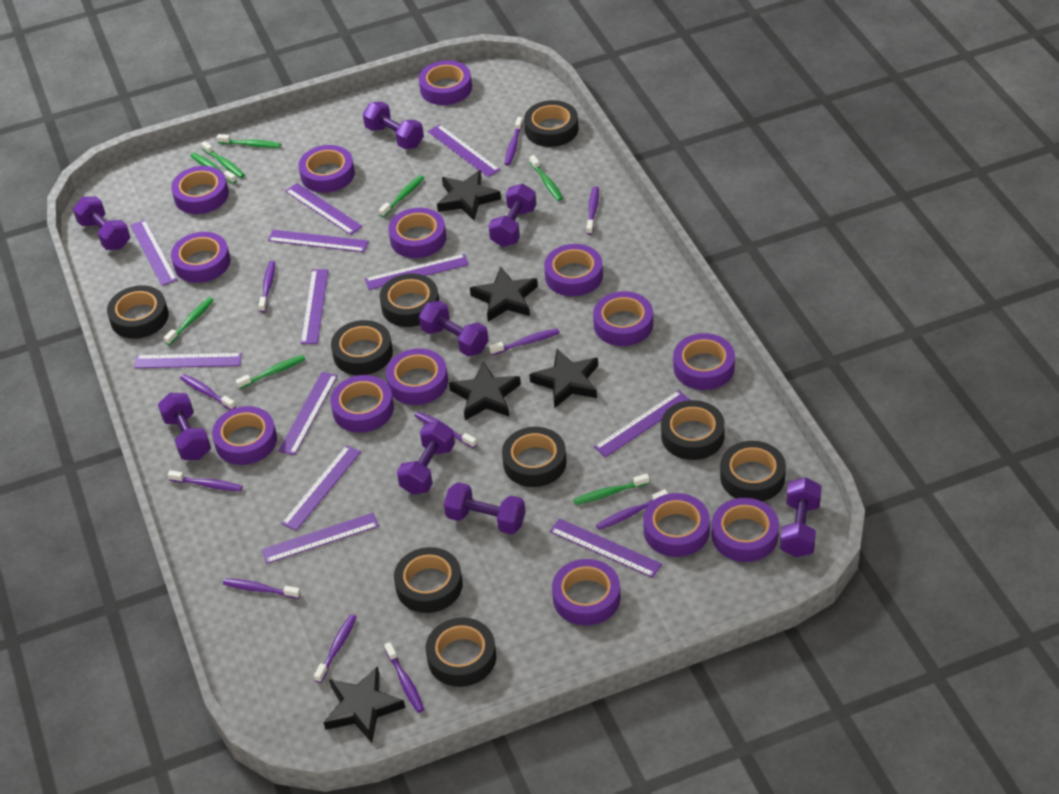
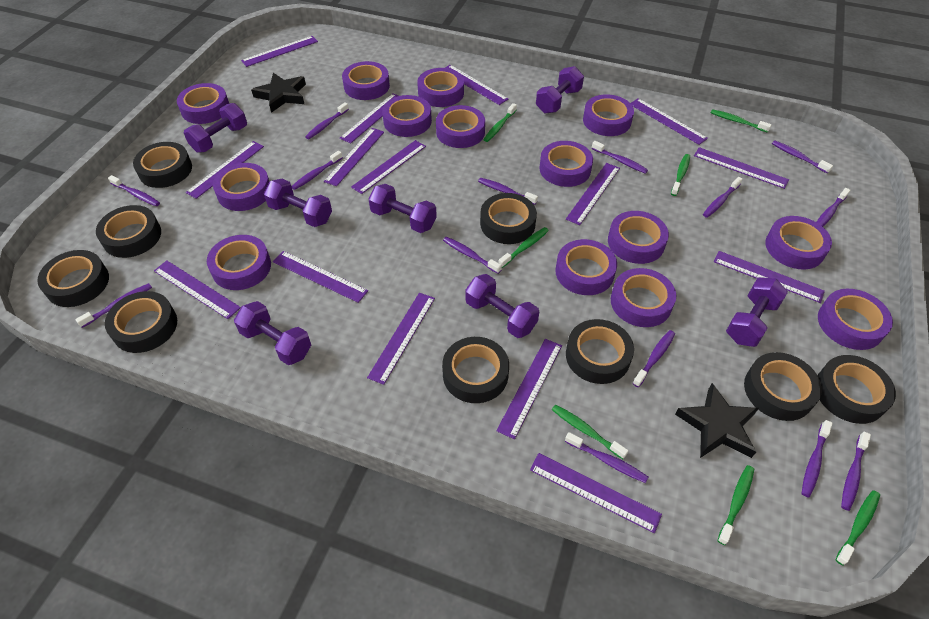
black star: [323,666,405,743] [437,170,501,220] [449,361,521,420] [470,267,538,322] [529,349,598,409] = 5 -> [251,73,306,113] [675,383,759,458] = 2
green toothbrush: [164,297,214,345] [191,153,237,184] [201,141,245,178] [217,134,281,148] [236,355,305,389] [379,175,424,217] [529,155,563,201] [573,474,649,505] = 8 -> [483,103,517,142] [498,227,549,268] [552,404,628,459] [671,154,690,196] [710,109,772,133] [718,465,754,545] [836,490,880,566] = 7
purple dumbbell: [73,197,130,250] [158,393,211,460] [363,102,424,149] [397,421,455,494] [419,301,489,356] [444,482,525,535] [488,184,537,247] [780,477,822,557] = 8 -> [184,103,247,153] [234,301,311,365] [264,179,332,227] [369,184,437,233] [465,274,539,338] [536,66,584,114] [726,278,788,347] = 7
purple ruler: [130,220,177,286] [134,353,242,368] [261,513,379,564] [268,230,369,252] [278,372,338,455] [281,445,361,531] [285,183,363,235] [301,269,328,344] [365,254,469,290] [428,124,500,177] [550,518,662,578] [594,390,690,457] = 12 -> [154,260,241,319] [185,141,264,199] [241,36,318,67] [273,251,368,303] [324,128,384,186] [340,93,399,144] [351,140,426,194] [367,293,435,385] [445,65,508,105] [496,339,562,439] [530,453,662,533] [566,163,620,225] [631,98,708,145] [694,147,789,189] [714,251,825,303] = 15
purple toothbrush: [167,470,243,492] [180,374,236,410] [223,578,301,599] [259,261,275,312] [314,614,356,683] [384,642,424,713] [414,412,477,448] [489,328,560,355] [505,117,523,166] [586,186,599,235] [596,489,668,530] = 11 -> [75,283,152,328] [108,175,160,206] [292,151,343,190] [305,102,349,139] [443,237,502,274] [478,178,538,205] [565,432,648,483] [592,141,648,174] [633,330,675,387] [703,177,743,218] [772,140,833,174] [801,420,833,498] [817,188,850,227] [841,432,871,511] = 14

